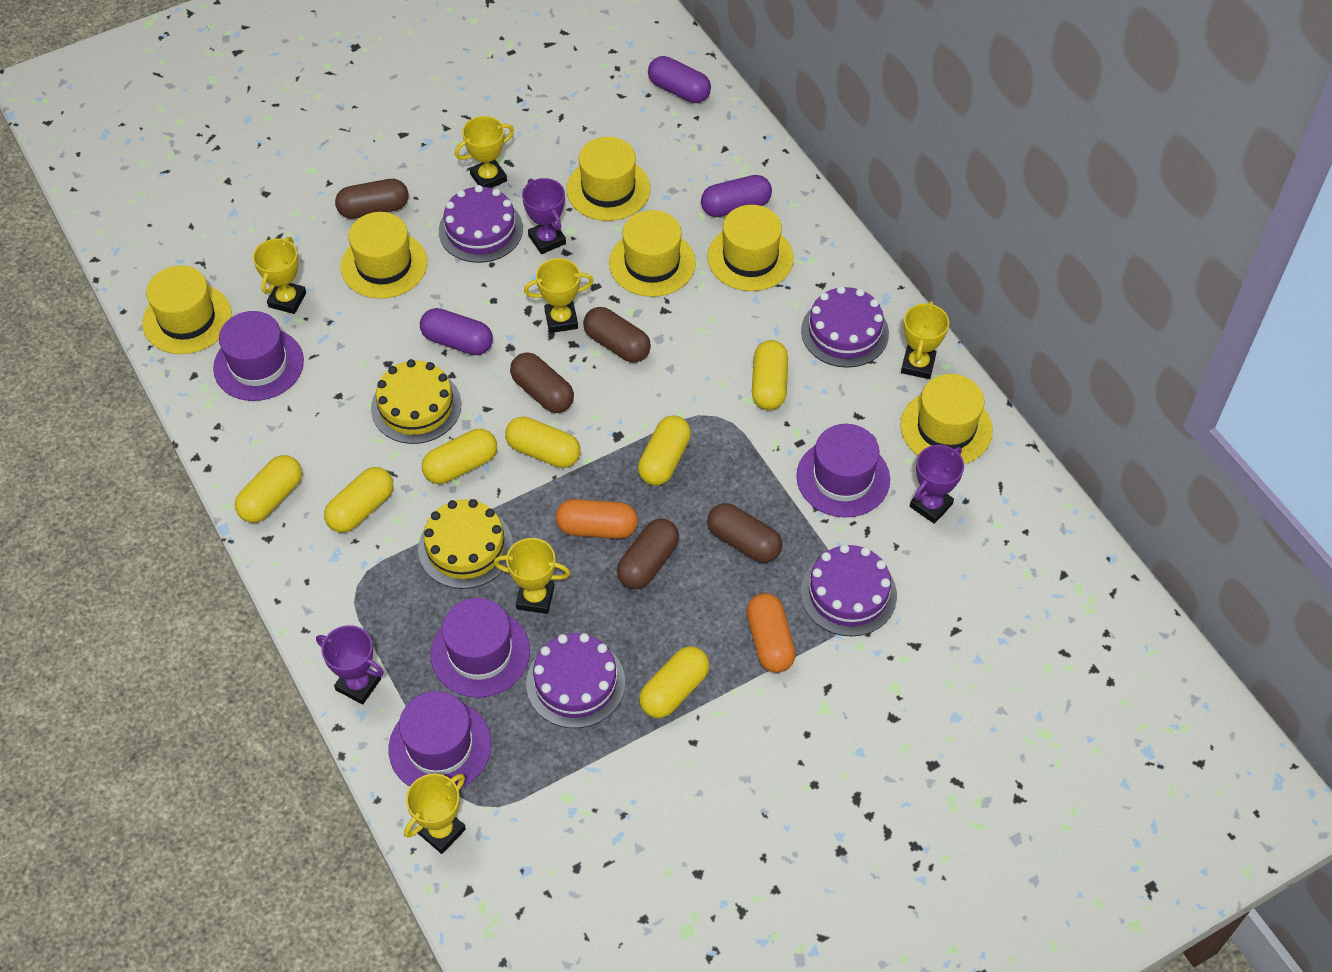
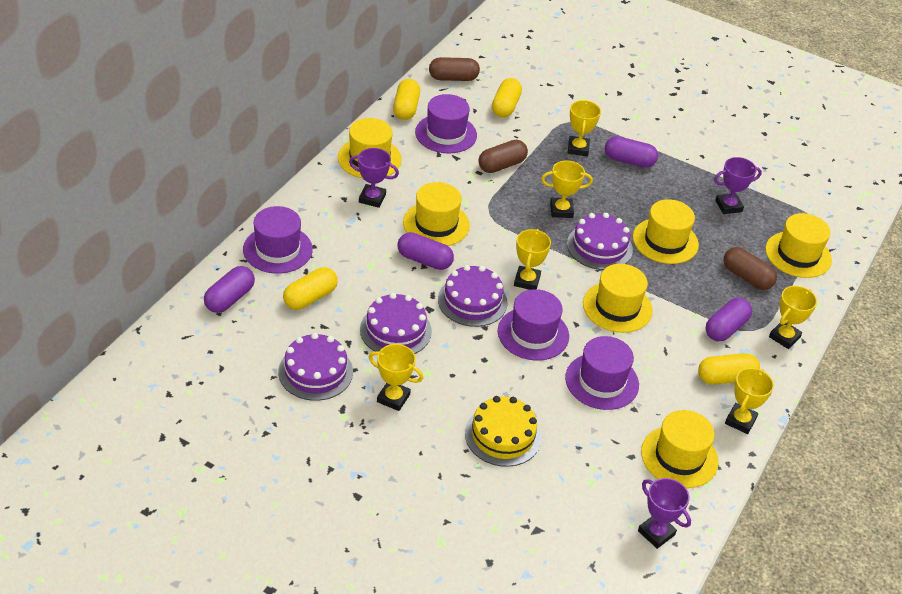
brown capsule: [335,179,409,219] [510,352,574,413] [583,307,651,362] [617,519,679,589] [707,503,782,563] = 5 -> [429,57,480,81] [478,140,528,173] [723,247,777,290] = 3
orange capsule: [556,499,638,539] [746,593,796,673] = 2 -> none = 0
purple capsule: [420,308,493,355] [648,56,711,103] [701,175,772,217] = 3 -> [204,266,255,313] [398,232,454,270] [605,136,658,168] [706,298,752,341] = 4
yellow cake: [371,359,461,444] [418,499,513,589] = 2 -> [465,396,541,467] = 1
yellow capsule: [235,455,302,523] [324,467,393,533] [422,429,497,484] [505,417,581,468] [638,415,691,486] [639,646,710,718] [752,340,788,410] = 7 -> [283,267,338,310] [393,79,420,120] [492,78,522,118] [698,353,760,385] = 4

